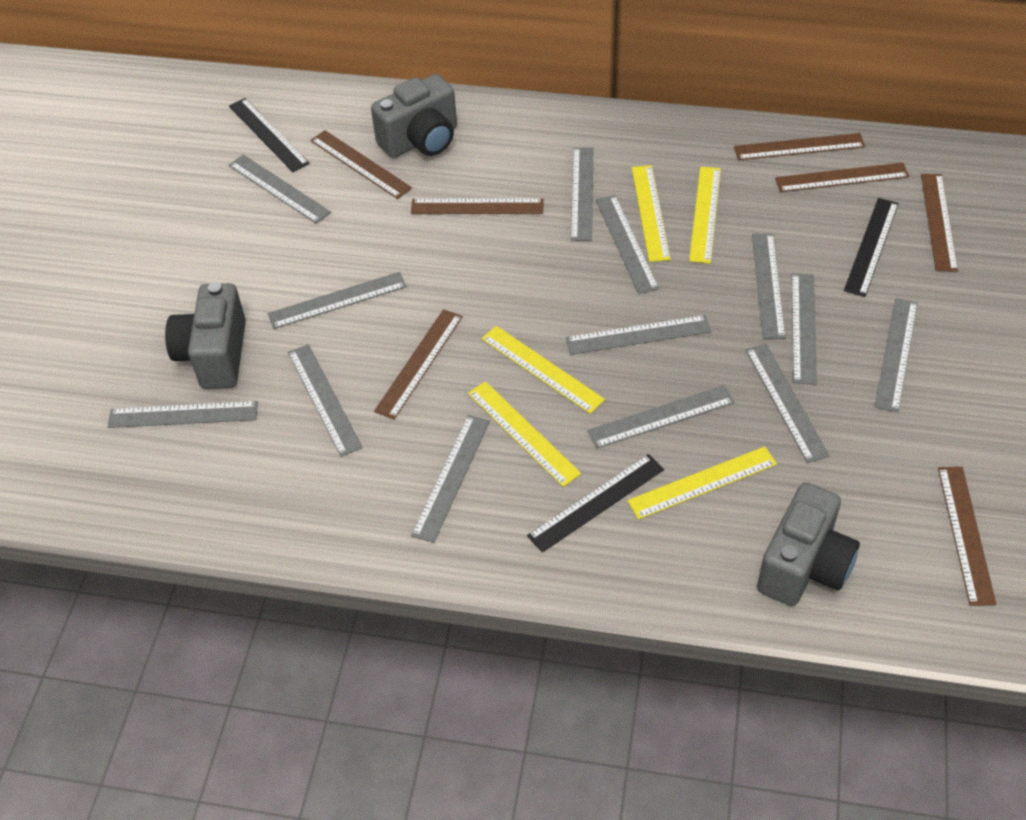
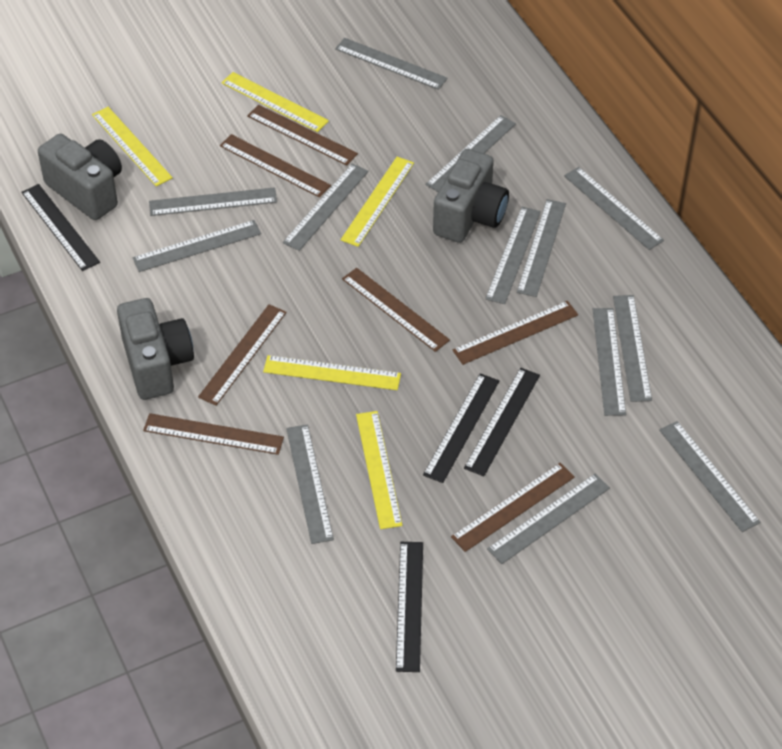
black ruler: [229,98,310,172] [527,454,664,553] [844,198,899,297] = 3 -> [21,184,100,271] [396,542,423,672] [423,373,499,483] [464,368,540,476] = 4

